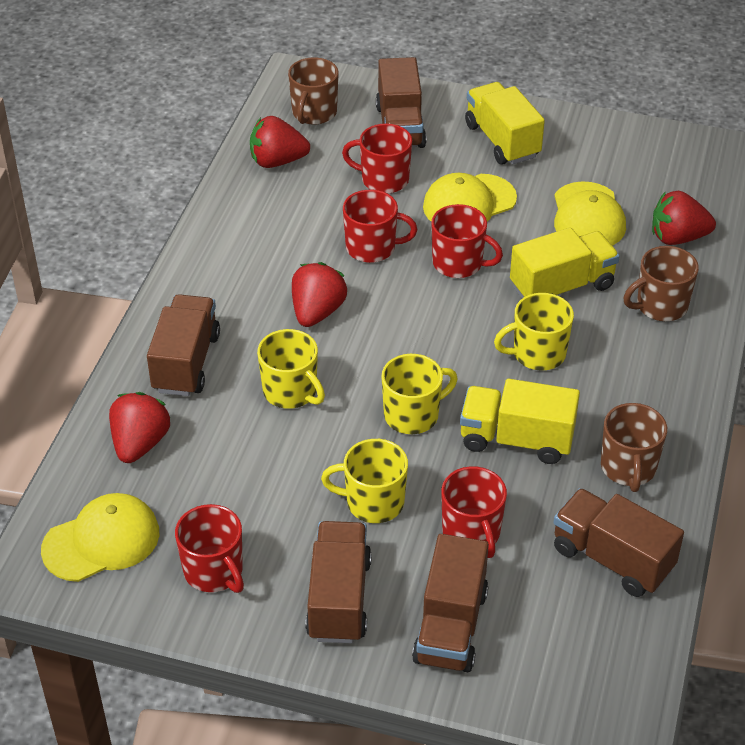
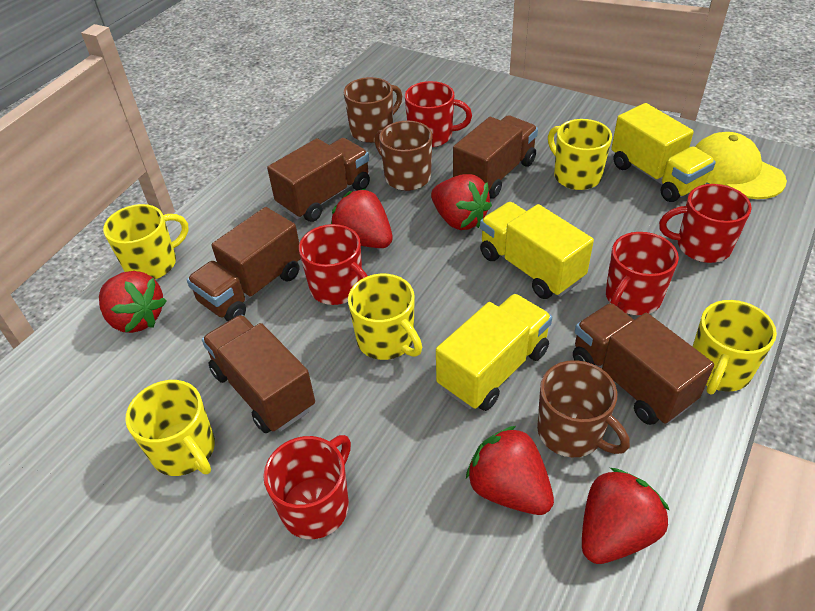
red strawberry: [109,392,170,463] [250,116,310,168] [292,262,347,327] [652,191,716,245] = 4 -> [99,271,167,333] [331,189,393,248] [431,174,492,230] [466,426,554,515] [582,468,669,564] = 5
yellow cap: [41,493,159,582] [423,173,517,222] [554,181,626,246] = 3 -> [695,132,787,199] = 1
yellow mug: [257,329,325,409] [321,439,408,523] [381,354,458,434] [494,293,574,371] = 4 -> [103,204,189,279] [125,380,215,476] [348,274,422,360] [548,119,612,190] [693,300,777,395] = 5

